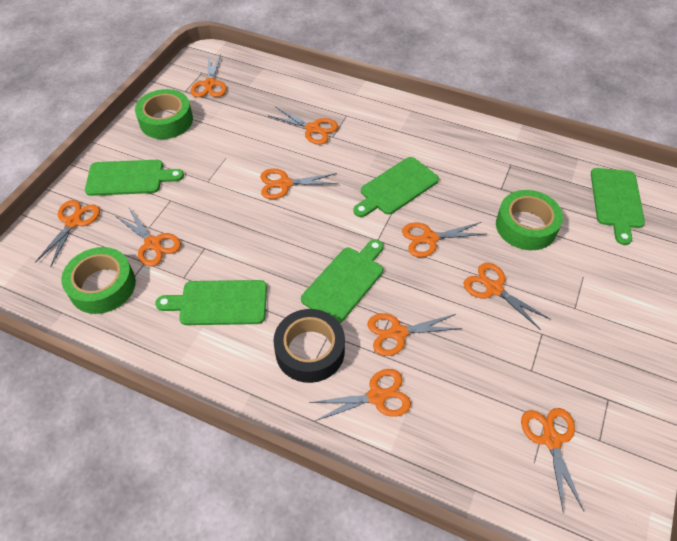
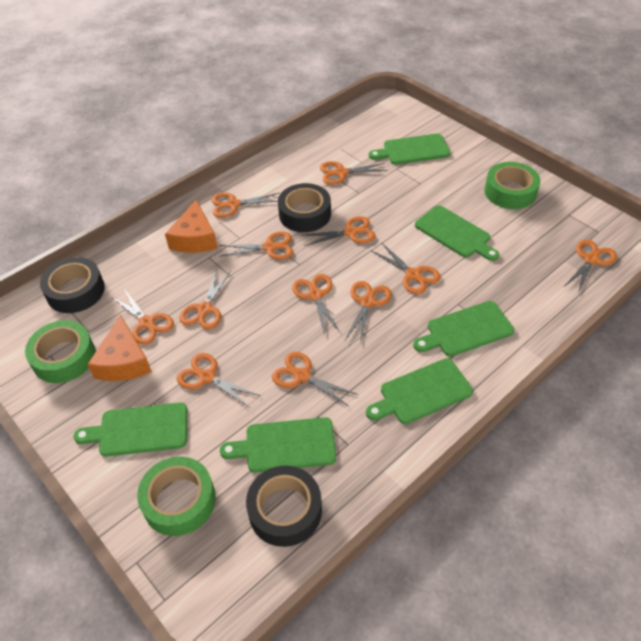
black tape: [273,309,345,383] = 1 -> [40,257,105,313] [246,466,322,547] [278,183,331,232] = 3
green cutting board: [85,160,184,196] [155,280,267,325] [301,239,383,323] [353,157,439,217] [591,168,645,245] = 5 -> [73,403,187,457] [220,417,336,473] [366,358,473,424] [369,134,451,165] [413,301,514,357] [415,205,499,261] = 6
orange cheese: none = 0 -> [87,315,152,381] [165,200,218,253] = 2
orange scissors: [35,200,100,267] [115,208,181,266] [191,55,227,97] [260,169,339,199] [269,107,338,145] [309,369,411,421] [367,313,462,356] [402,222,485,257] [463,263,551,330] [521,408,584,513] = 10 -> [112,289,174,345] [176,353,260,408] [179,269,231,330] [211,193,279,218] [219,231,293,260] [272,352,358,407] [292,274,340,335] [301,216,376,246] [320,161,388,185] [345,281,392,341] [372,243,441,294] [564,240,617,294] = 12

